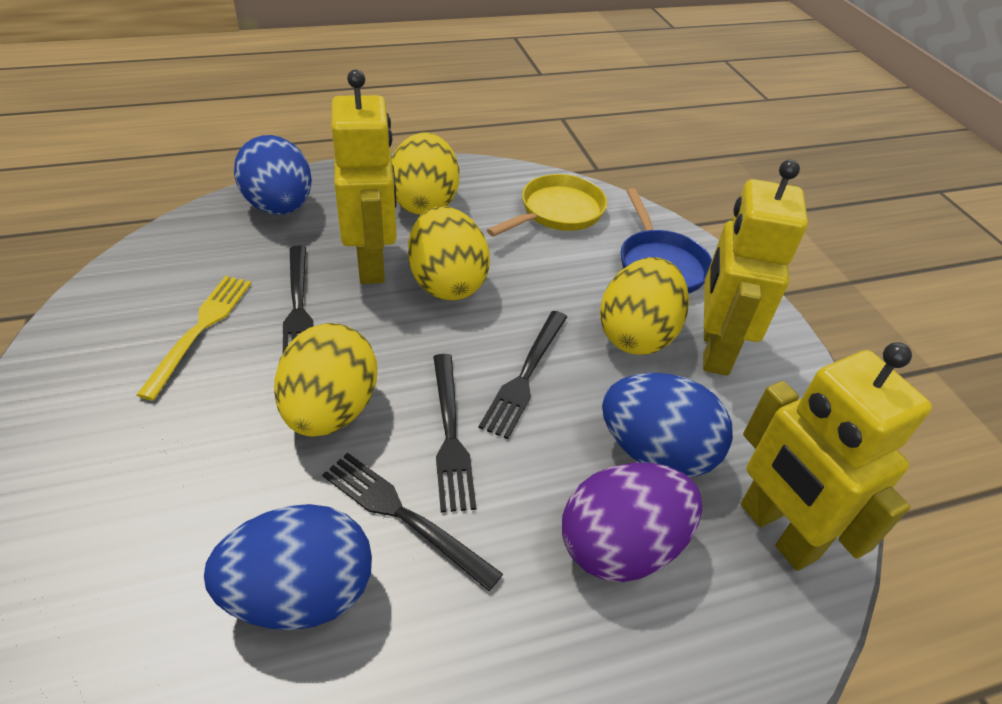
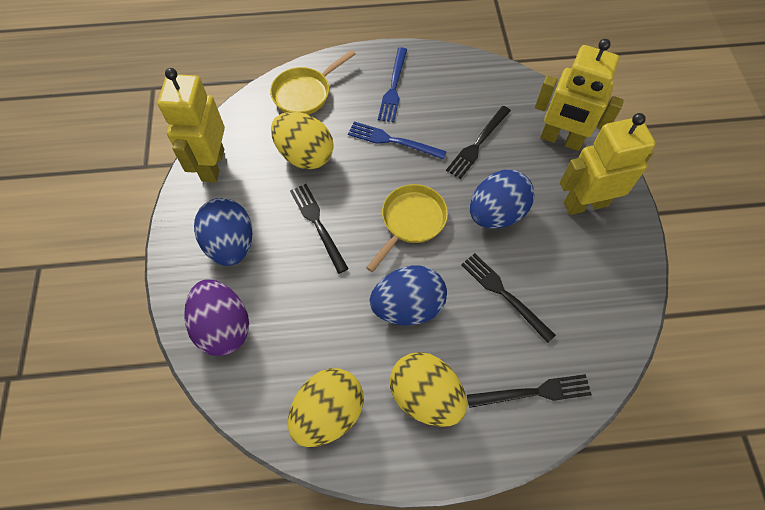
blue fork: none = 0 -> [348,121,447,160] [378,47,407,122] = 2
blue pan: [621,188,712,294] = 1 -> none = 0
yellow egg: [274,323,377,437] [392,132,459,215] [408,206,490,300] [600,257,689,355] = 4 -> [271,112,334,169] [288,368,364,447] [390,352,467,427] = 3
yellow fork: [137,276,251,400] = 1 -> none = 0
yellow pan: [487,174,607,237] = 1 -> [270,50,356,115] [366,184,448,272] = 2

